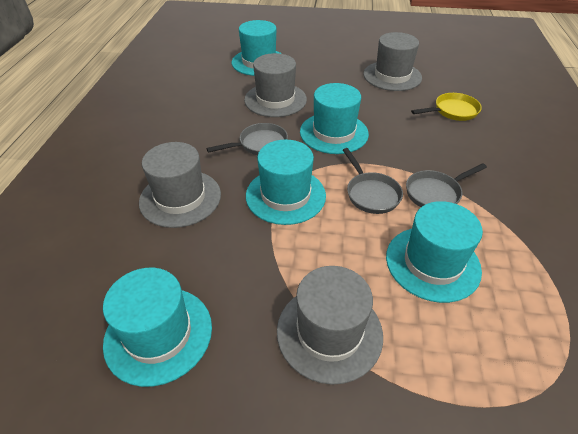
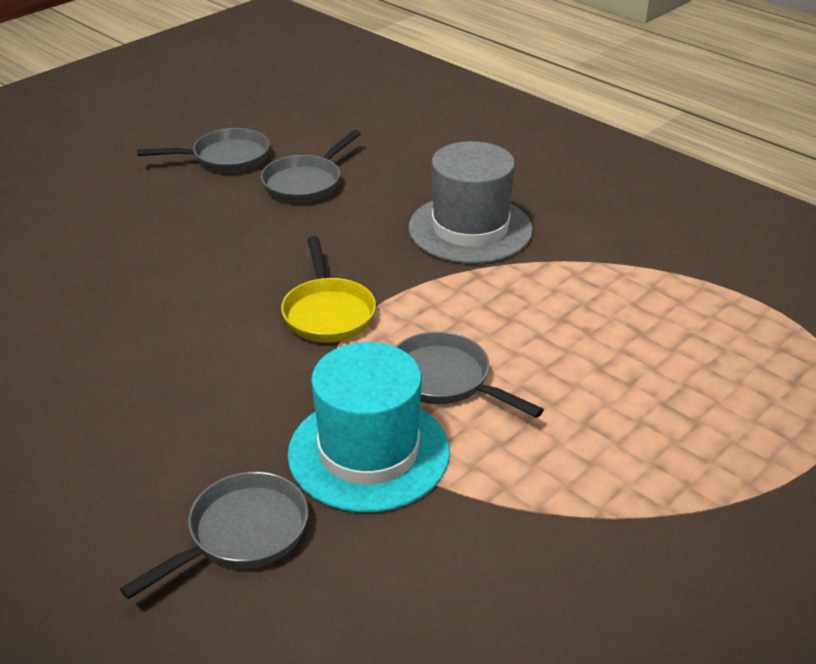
grey hat: [139,142,221,228] [244,53,307,117] [277,266,383,384] [363,32,422,91] = 4 -> [409,141,533,264] = 1
grey pan: [206,123,288,155] [343,148,403,214] [406,163,487,207] = 3 -> [120,472,308,599] [137,128,270,173] [261,130,361,203] [395,332,544,418] = 4
turquoise hat: [103,268,212,387] [232,20,282,76] [246,140,326,225] [300,83,369,154] [386,201,483,303] = 5 -> [288,342,450,512] = 1

